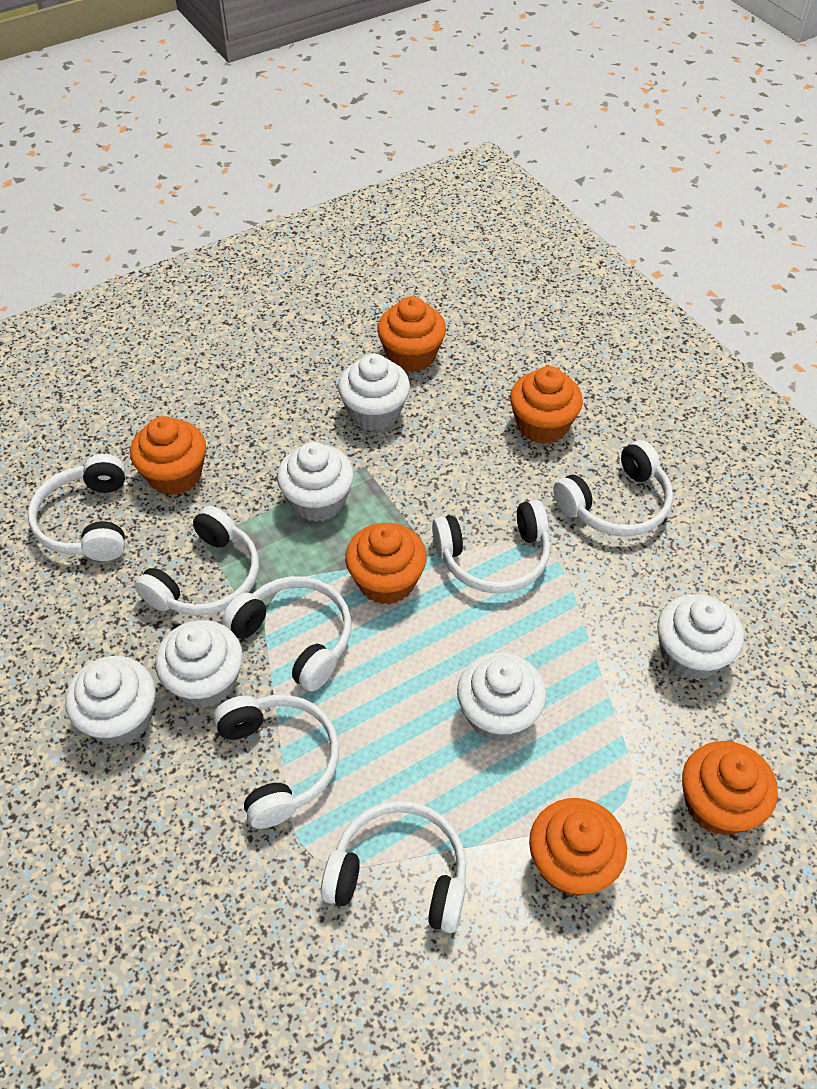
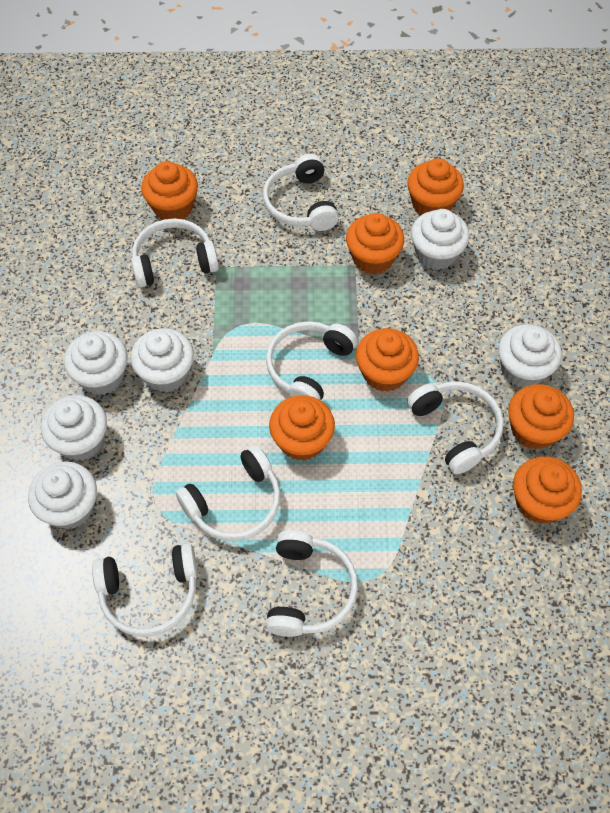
orange cupcake: [130,416,206,495] [345,523,427,605] [378,296,446,372] [510,366,583,444] [529,798,627,896] [682,741,778,836] = 6 -> [141,161,198,220] [269,395,335,461] [346,213,404,274] [356,328,419,392] [407,158,464,215] [508,384,574,449] [513,456,582,524] = 7

